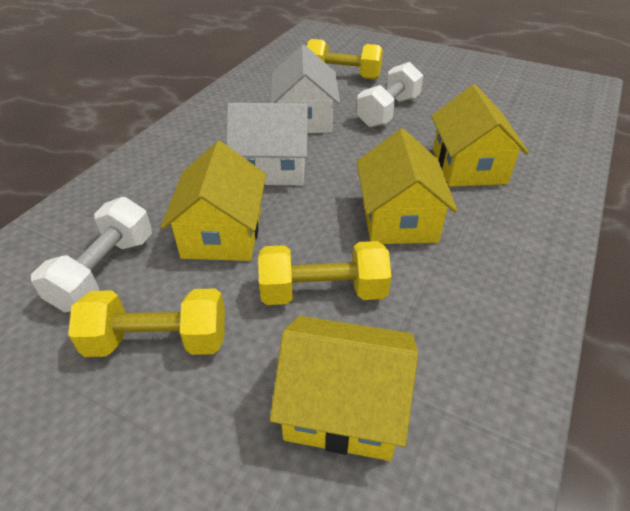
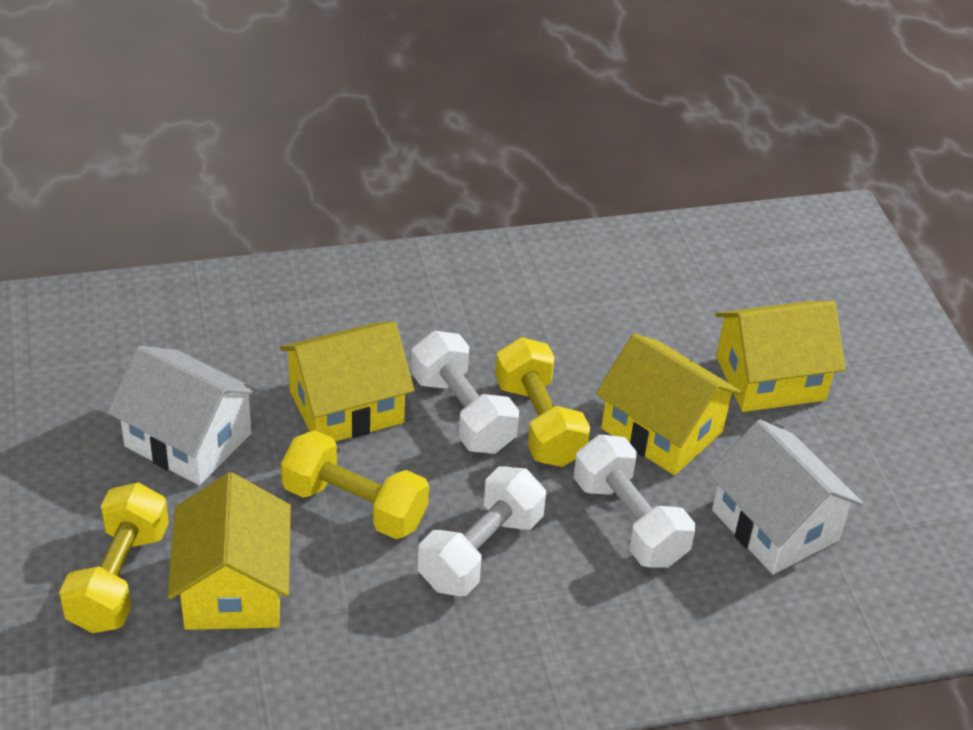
white dumbbell: [31,197,152,312] [356,62,423,128] = 2 -> [411,331,519,453] [418,467,546,596] [574,434,695,568] = 3

